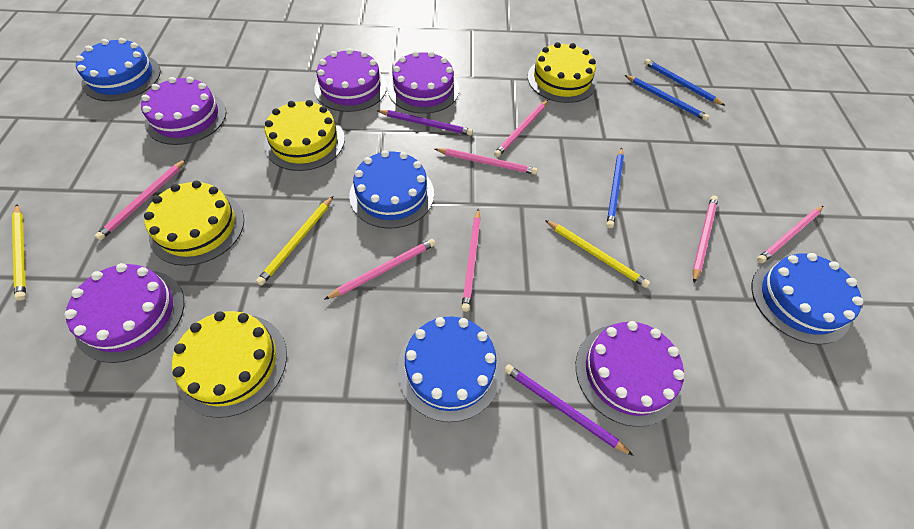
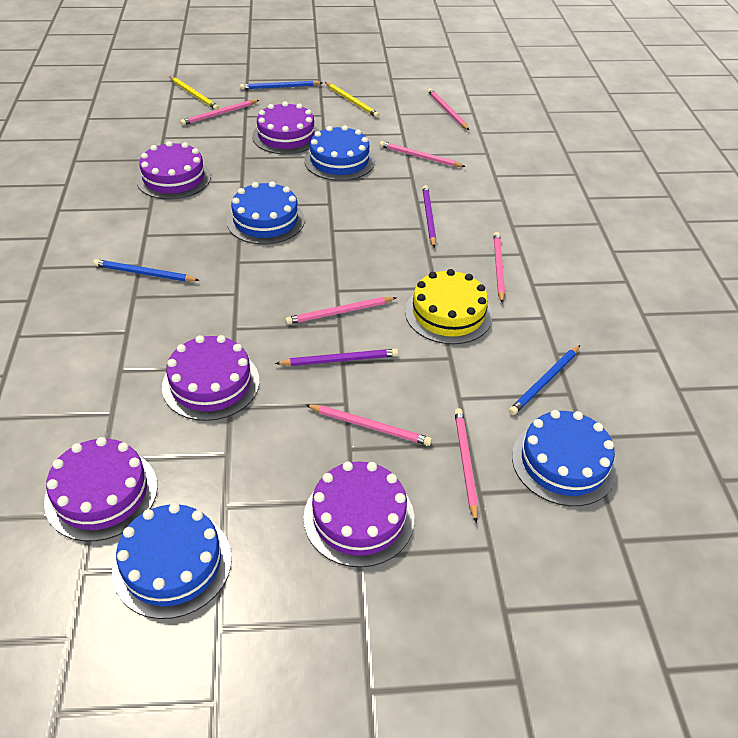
yellow cake: [144,181,244,266] [172,311,287,418] [264,100,345,171] [528,42,597,103] = 4 -> [405,269,492,344] = 1
yellow pencil: [12,204,26,301] [256,196,333,286] [545,220,650,288] = 3 -> [169,76,219,110] [325,82,380,118] = 2

